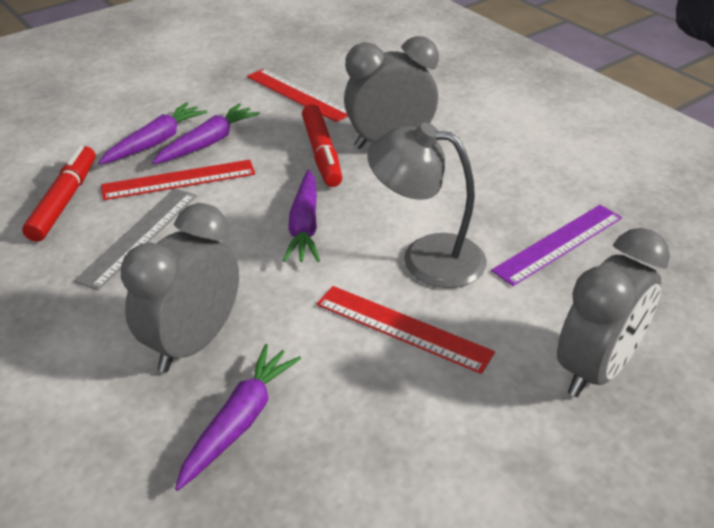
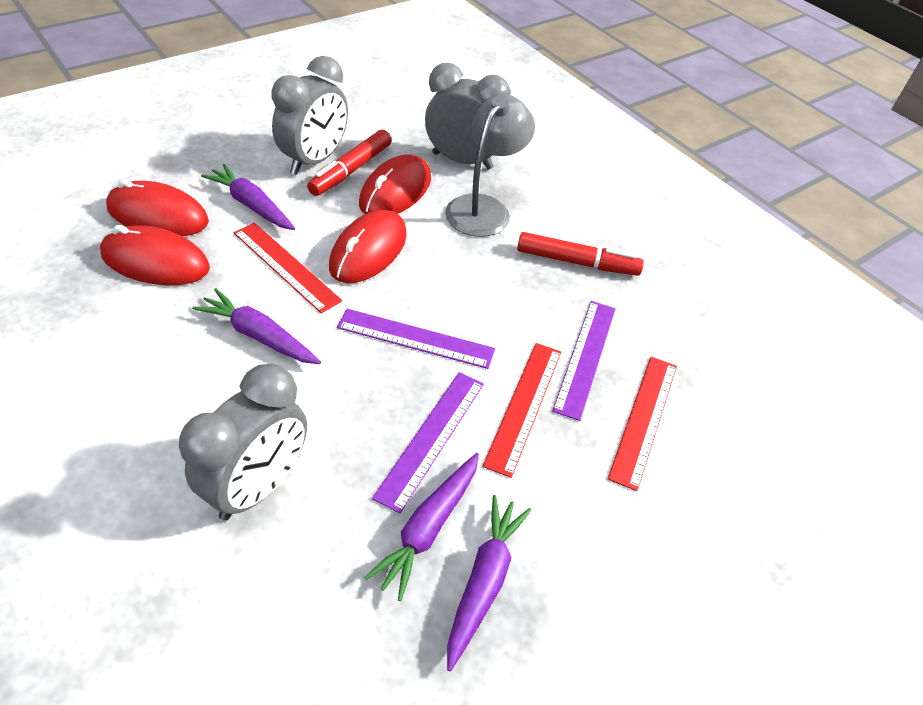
grey ruler: [74,188,197,290] = 1 -> none = 0
purple ruler: [491,205,622,286] = 1 -> [337,309,495,369] [372,372,484,513] [552,301,616,421] = 3
red mouse: none = 0 -> [100,225,210,285] [106,179,209,236] [329,210,407,283] [359,154,431,214] = 4

